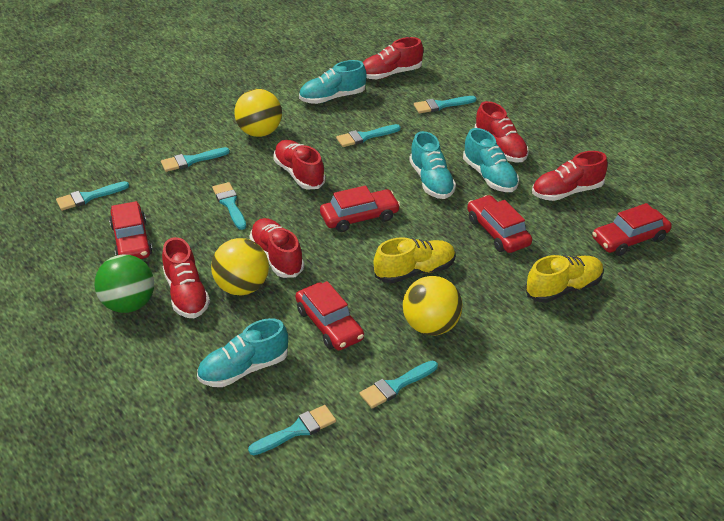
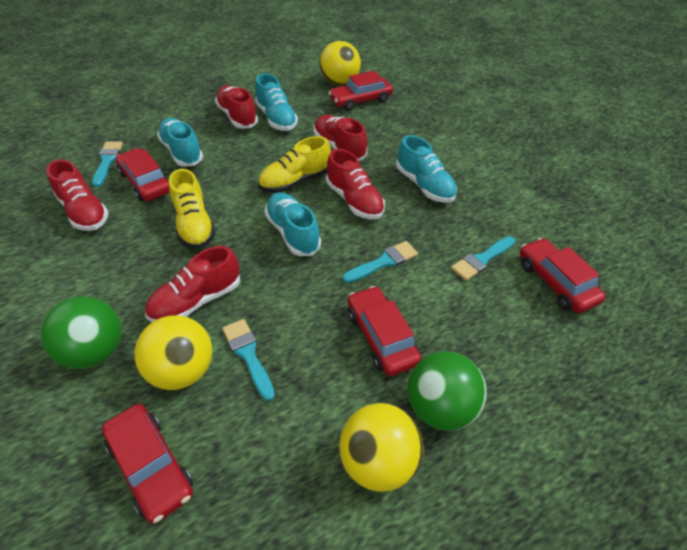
green ball: [94,254,154,313] = 1 -> [40,296,122,369] [407,351,487,431] = 2
red shoe: [162,237,210,318] [249,218,304,278] [273,140,326,190] [363,37,423,79] [475,101,529,162] [532,151,608,201] = 6 -> [46,159,109,231] [145,246,240,322] [215,85,258,128] [314,115,367,160] [326,149,385,220] = 5
turquoise brush: [56,181,129,211] [161,147,230,172] [212,182,246,230] [248,405,336,455] [336,124,401,147] [359,361,438,408] [414,96,476,113] = 7 -> [92,142,123,187] [222,319,275,401] [342,241,418,283] [451,236,516,281] = 4

